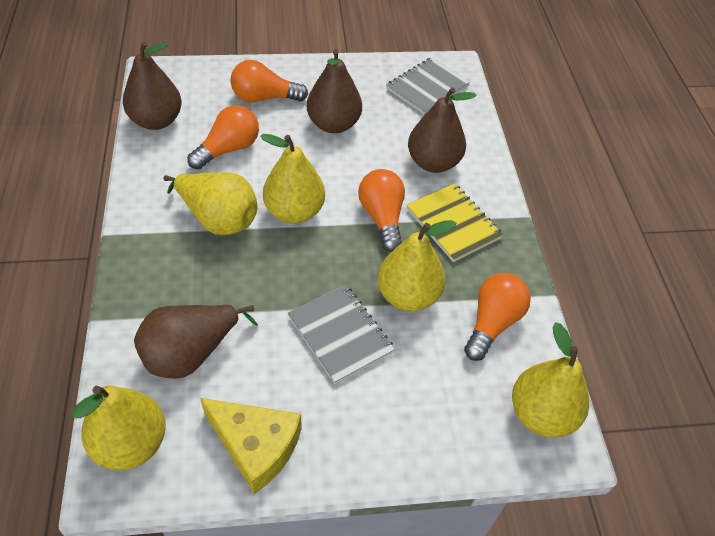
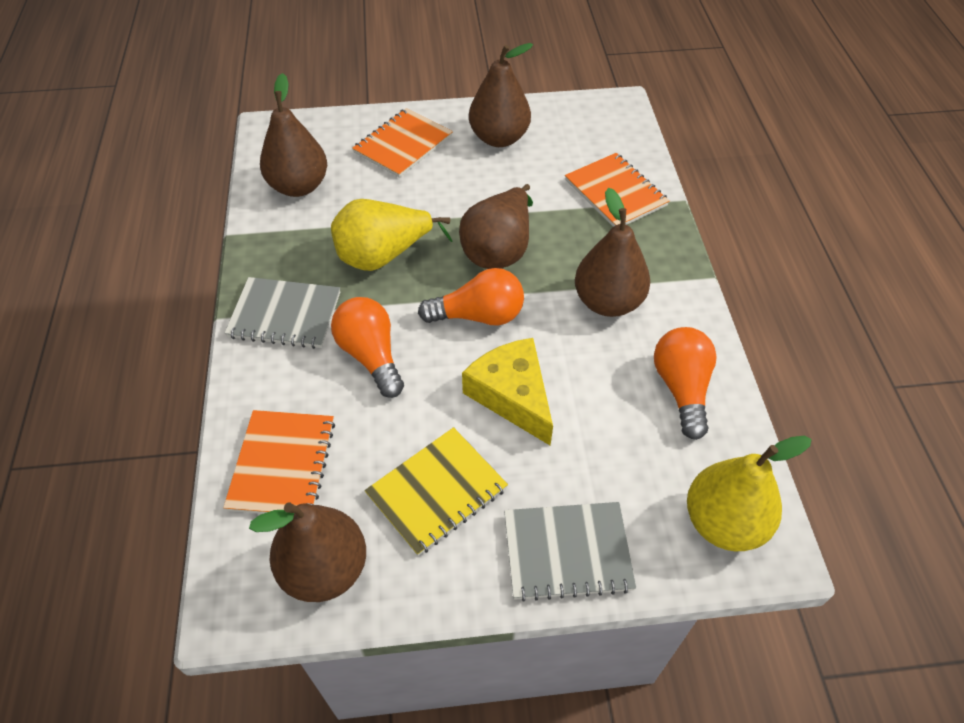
brown pear: [123,42,182,130] [134,305,258,379] [307,49,362,133] [408,87,477,173] = 4 -> [249,502,366,602] [260,73,327,197] [459,184,533,269] [469,43,533,147] [575,188,650,317] = 5
orange light bulb: [187,105,259,170] [231,60,308,102] [358,169,405,252] [464,273,531,361] = 4 -> [331,297,404,398] [418,268,524,325] [654,327,717,440] = 3
orange notebook: none = 0 -> [223,410,335,514] [352,108,453,178] [565,153,670,227] = 3
yellow pear: [72,385,166,470] [163,172,258,235] [260,134,325,224] [378,220,456,311] [512,322,589,438] = 5 -> [331,199,452,271] [687,436,812,551] = 2

